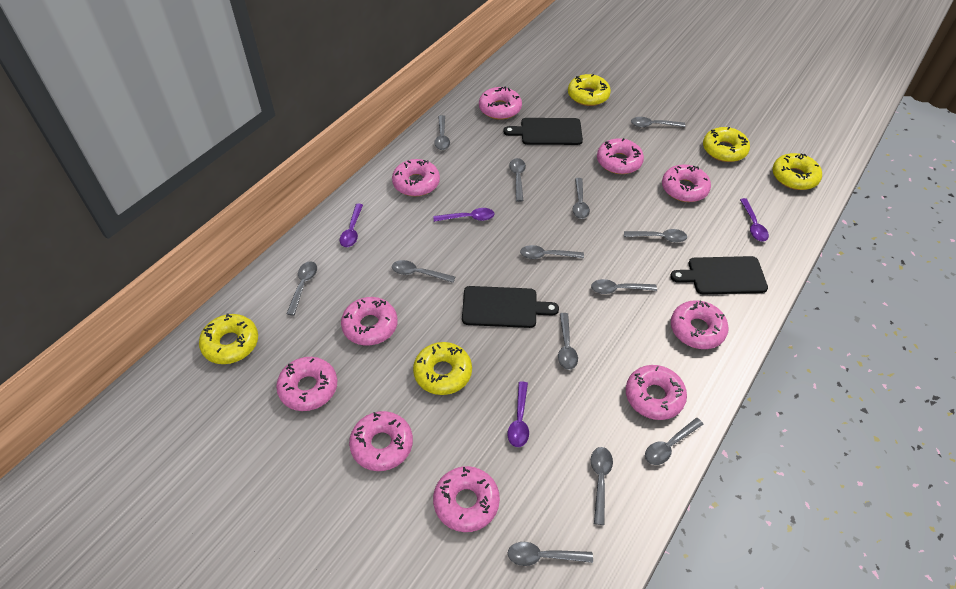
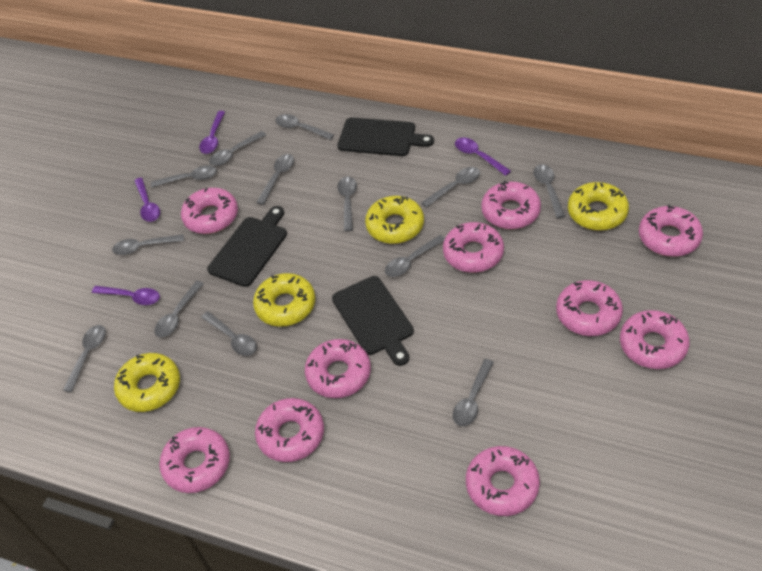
yellow donut: [199,313,258,364] [413,342,472,395] [568,74,611,106] [703,127,750,162] [772,153,822,190] = 5 -> [114,353,180,412] [253,273,315,327] [365,196,424,244] [568,182,629,231] = 4

